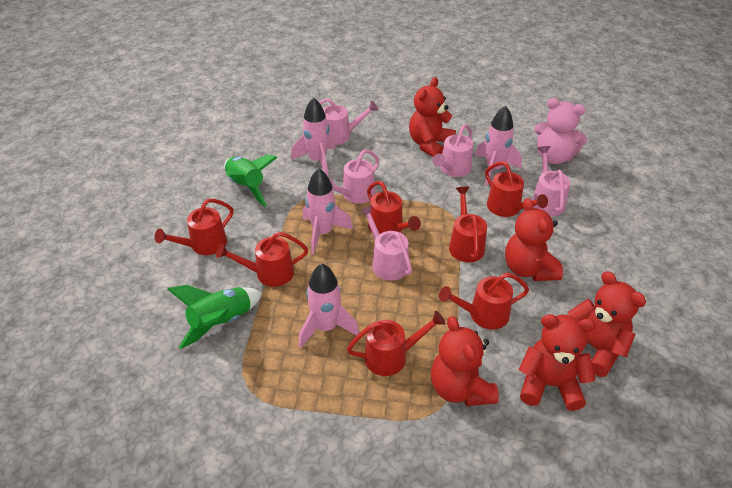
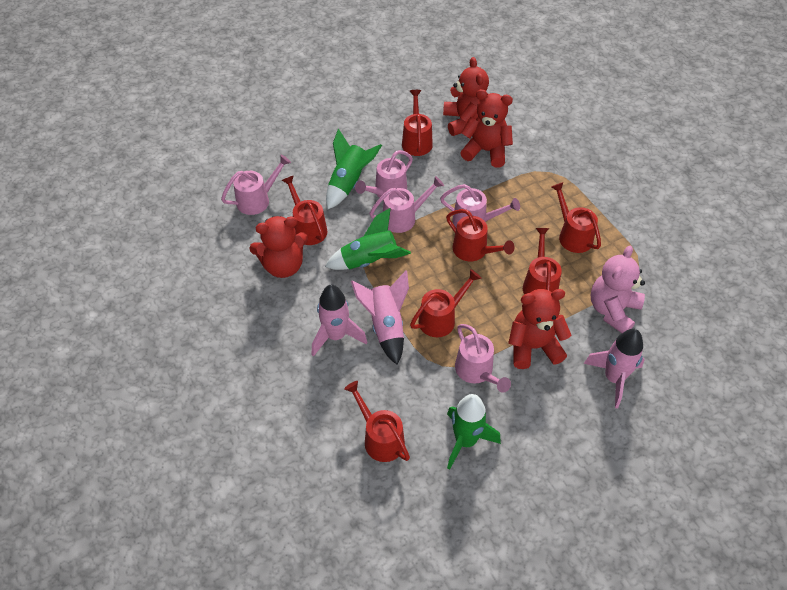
green rocket: [167,285,262,349] [224,154,277,207] = 2 -> [325,208,411,270] [326,128,382,209] [447,394,501,470] = 3
pink rocket: [291,97,336,176] [299,264,360,349] [303,168,353,255] [475,106,522,186] = 4 -> [312,285,367,357] [351,270,409,365] [584,329,645,408] = 3
red teddy bear: [409,77,456,157] [431,316,499,406] [505,198,563,281] [519,314,596,411] [568,271,646,377] = 5 -> [250,216,308,278] [443,57,489,136] [460,89,513,168] [508,289,571,369] = 4

